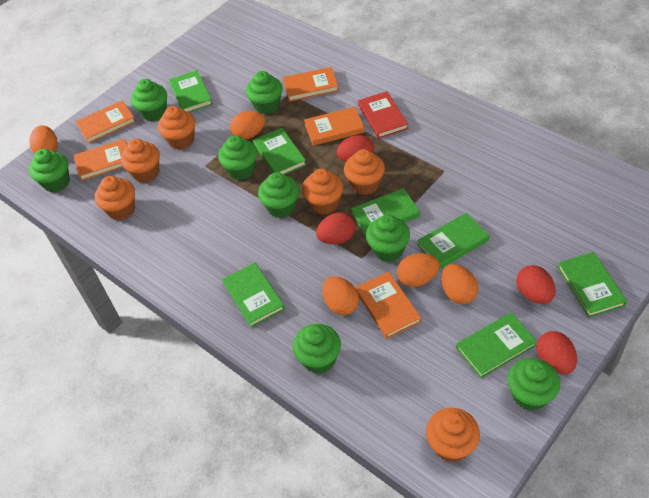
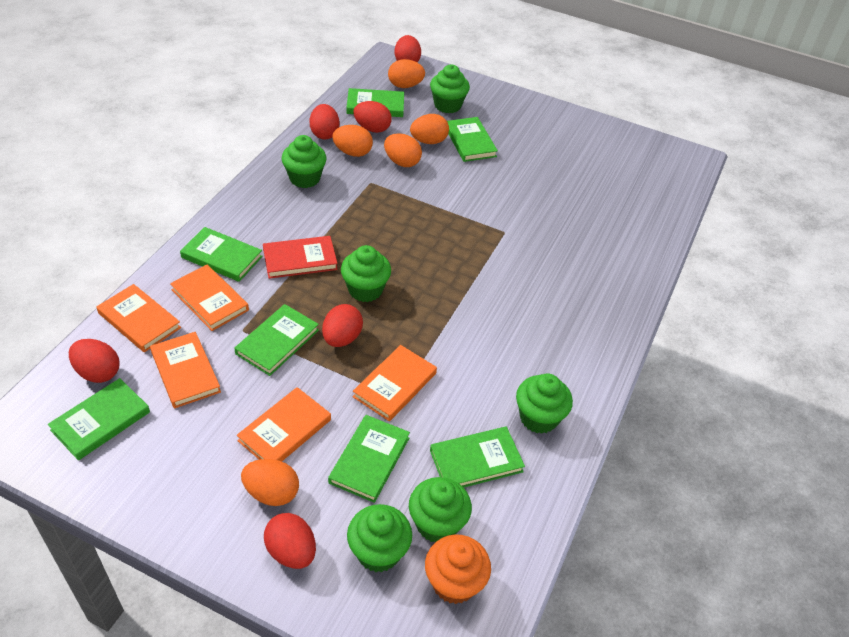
green cupcake: [29,149,70,192] [131,79,167,122] [218,135,257,180] [246,71,283,115] [258,172,299,218] [293,324,341,374] [366,215,410,262] [507,358,560,411] = 8 -> [281,135,327,188] [341,245,391,302] [347,504,412,572] [409,477,472,542] [430,64,470,113] [516,374,573,434] = 6
orange cupcake: [95,176,135,220] [121,139,160,183] [158,106,195,150] [302,169,343,215] [344,149,385,195] [426,408,480,462] = 6 -> [425,535,491,604] = 1
red egg: [316,212,356,244] [337,135,374,162] [516,265,556,304] [536,331,577,374] = 4 -> [69,339,119,383] [264,513,316,569] [309,104,340,139] [322,304,363,347] [353,101,392,133] [395,35,421,62] = 6

